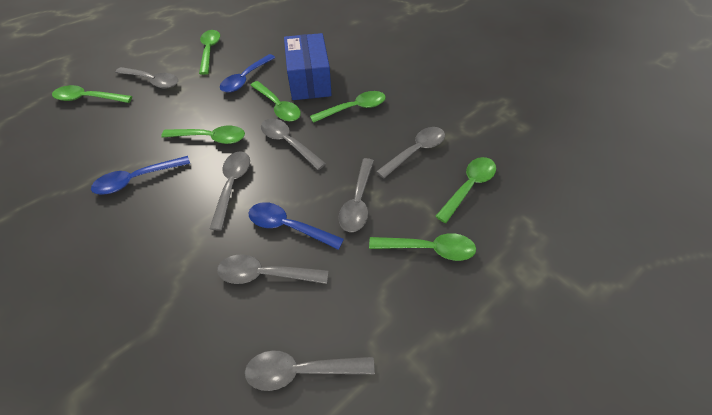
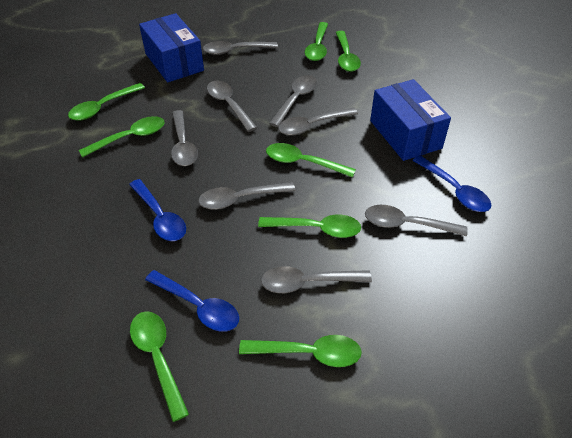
blue box: [284,33,332,100] = 1 -> [139,13,204,83] [370,79,451,161] = 2
green spoon: [52,85,132,103] [161,126,245,144] [199,30,220,75] [250,81,301,122] [310,91,386,123] [369,233,476,261] [435,157,496,223] = 7 -> [68,83,145,121] [79,116,165,158] [130,311,189,422] [239,335,362,367] [258,214,361,238] [266,143,356,177] [305,22,328,61] [336,31,361,72] = 8
grey spoon: [115,67,178,88] [210,151,250,231] [217,255,328,284] [245,350,375,391] [261,118,326,170] [338,158,374,232] [376,127,445,179] = 7 -> [171,110,198,166] [198,182,296,210] [203,41,278,55] [207,81,257,132] [261,266,372,293] [269,75,317,127] [278,107,358,136] [365,205,468,237] = 8

